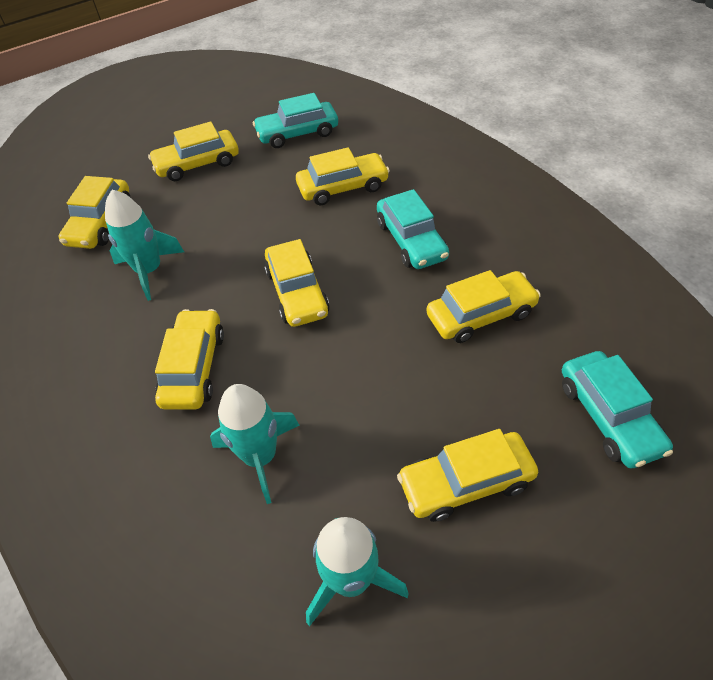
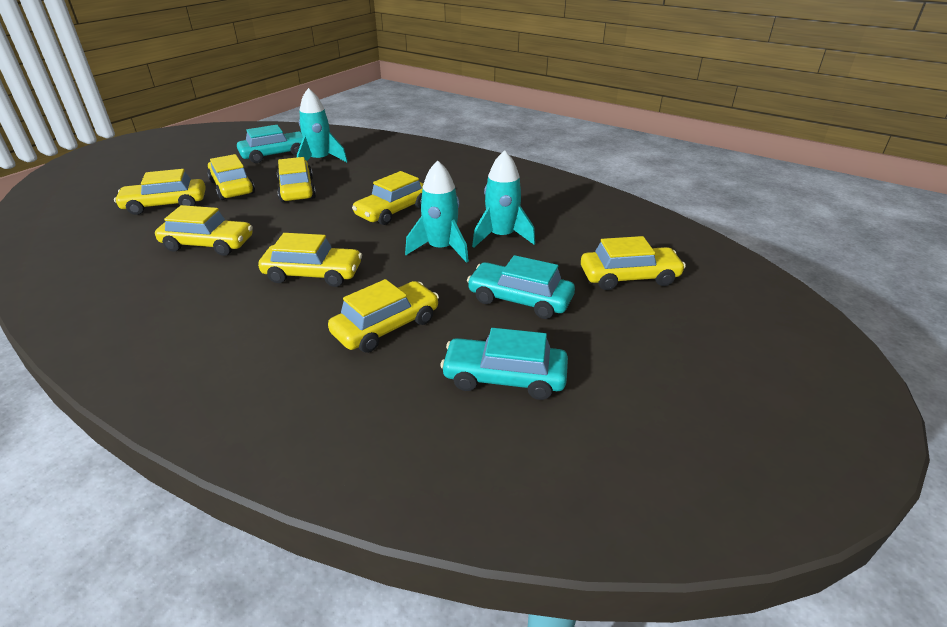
yellow car: [59,176,131,249] [148,122,239,181] [155,309,224,410] [264,239,329,327] [296,147,390,205] [397,429,538,522] [426,270,541,343] = 7 -> [114,169,206,215] [155,205,253,256] [207,154,255,200] [258,233,362,287] [277,157,316,202] [328,279,439,353] [352,171,424,225] [581,236,686,290] = 8

